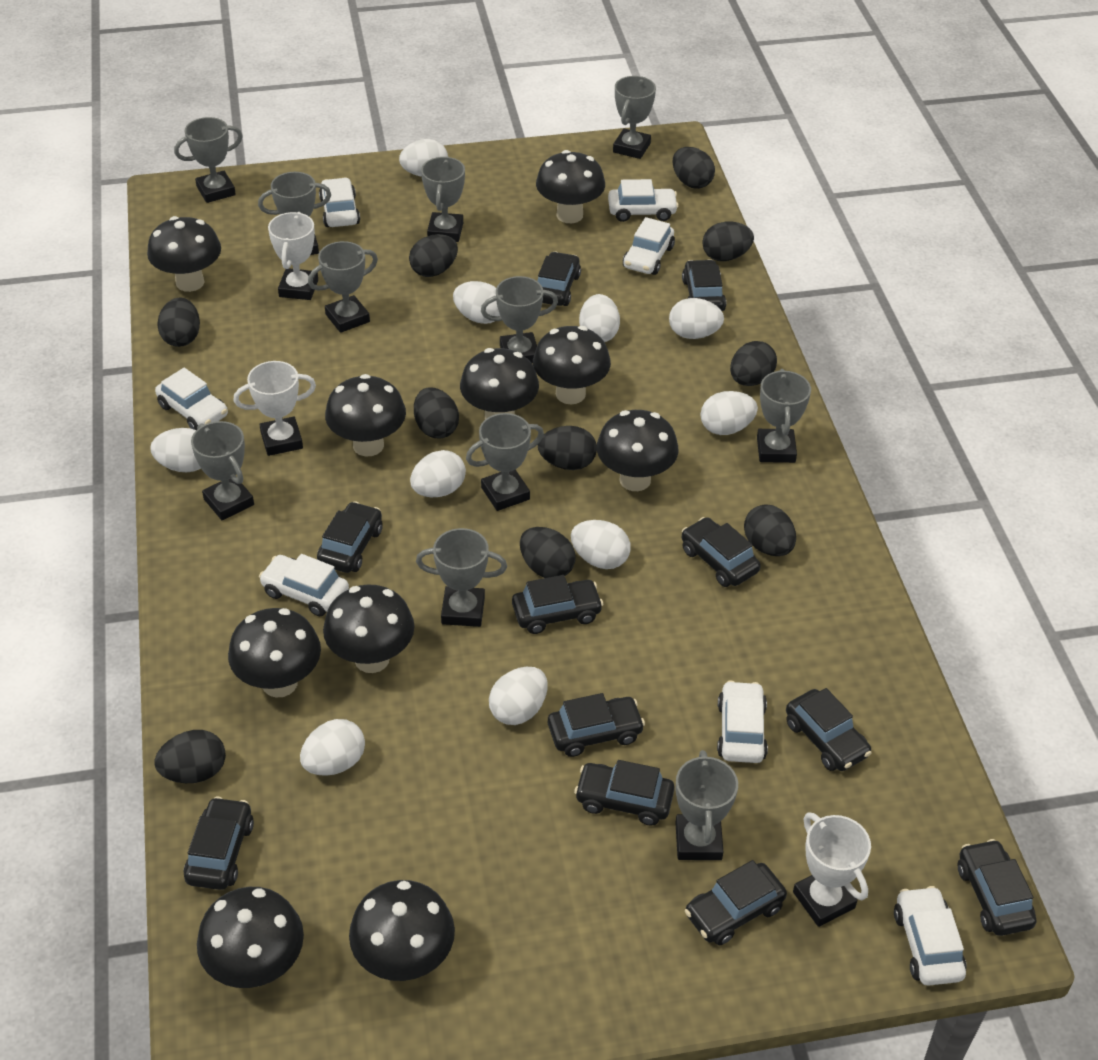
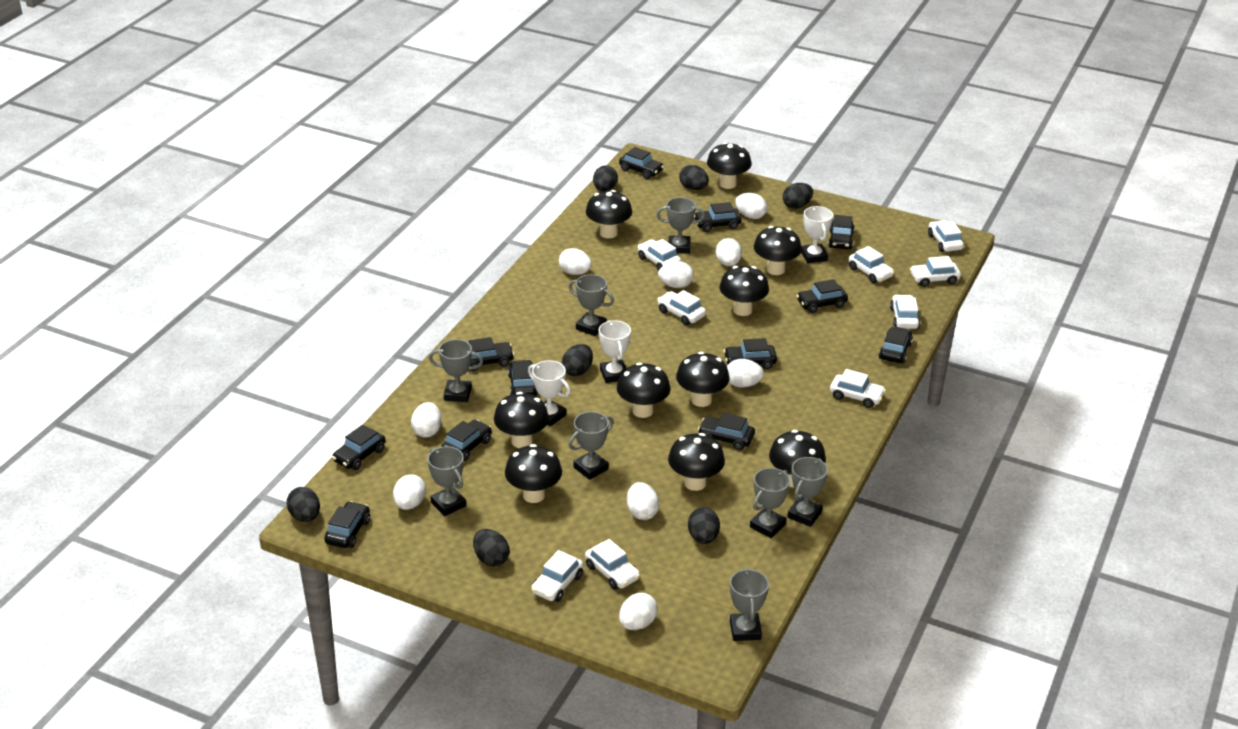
black car: [184,797,254,890] [317,501,383,573] [512,575,604,634] [537,252,581,306] [548,693,645,757] [574,760,675,826] [682,259,726,311] [682,517,761,587] [685,860,787,946] [786,688,872,771] [958,839,1037,936] = 11 -> [324,501,370,548] [332,425,386,470] [441,420,492,461] [469,337,514,371] [508,360,538,396] [619,147,664,179] [694,202,742,232] [698,413,755,450] [724,338,777,369] [796,279,848,313] [828,215,855,250] [879,326,913,364] = 12
black egg: [155,730,226,783] [157,298,200,347] [409,234,458,277] [414,387,459,438] [520,527,575,578] [538,426,597,470] [673,147,715,189] [702,221,754,261] [730,341,777,386] [744,505,796,556] = 10 -> [286,487,320,522] [473,529,510,567] [562,344,593,376] [593,165,618,192] [679,165,709,190] [688,507,720,544] [782,183,813,209] = 7
grey trophy: [174,117,243,203] [191,421,254,520] [258,172,331,255] [308,241,378,333] [416,528,507,627] [421,157,465,242] [466,413,544,511] [481,276,558,363] [613,76,656,159] [675,750,738,860] [757,369,811,463] = 11 -> [428,446,466,516] [429,339,483,402] [568,411,614,480] [569,274,614,336] [656,197,705,254] [730,567,769,641] [750,468,790,538] [788,457,828,527] = 8
white car: [155,368,228,430] [259,554,349,616] [319,178,360,227] [608,179,679,222] [623,217,675,275] [717,680,768,763] [894,886,967,986] = 7 -> [531,550,583,602] [585,539,640,590] [638,239,681,271] [657,290,706,325] [830,369,886,408] [849,246,894,283] [890,295,920,329] [910,256,961,287] [928,220,964,252] = 9
white egg: [150,428,201,472] [300,719,365,776] [399,139,448,176] [410,450,466,497] [453,281,500,324] [489,667,548,725] [571,520,631,569] [579,294,620,342] [669,298,724,339] [700,391,758,435] = 10 -> [393,474,426,510] [411,402,441,437] [559,248,592,275] [619,593,658,630] [627,482,659,520] [658,261,694,288] [716,238,742,266] [727,359,764,388] [735,193,767,219] = 9

